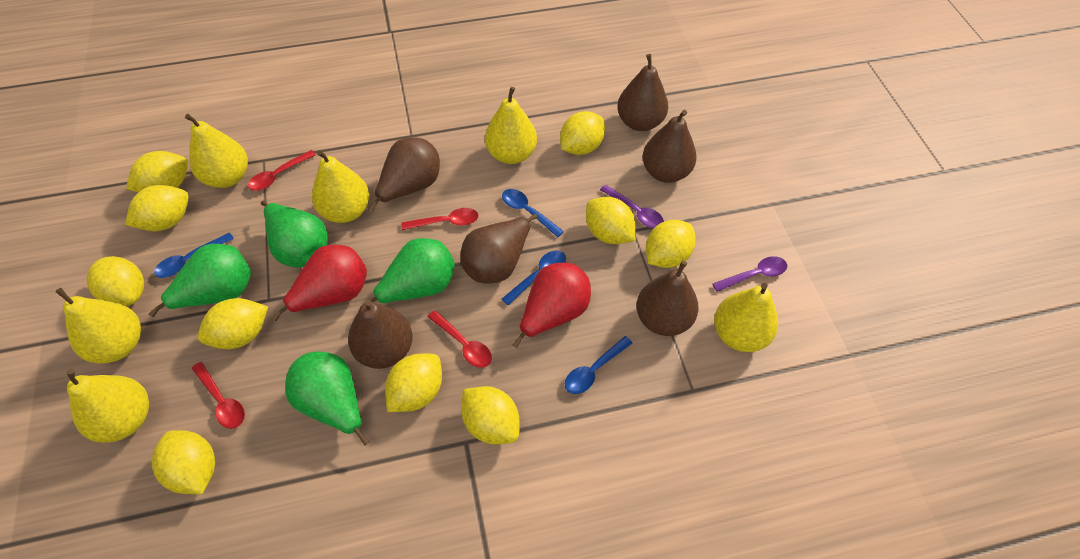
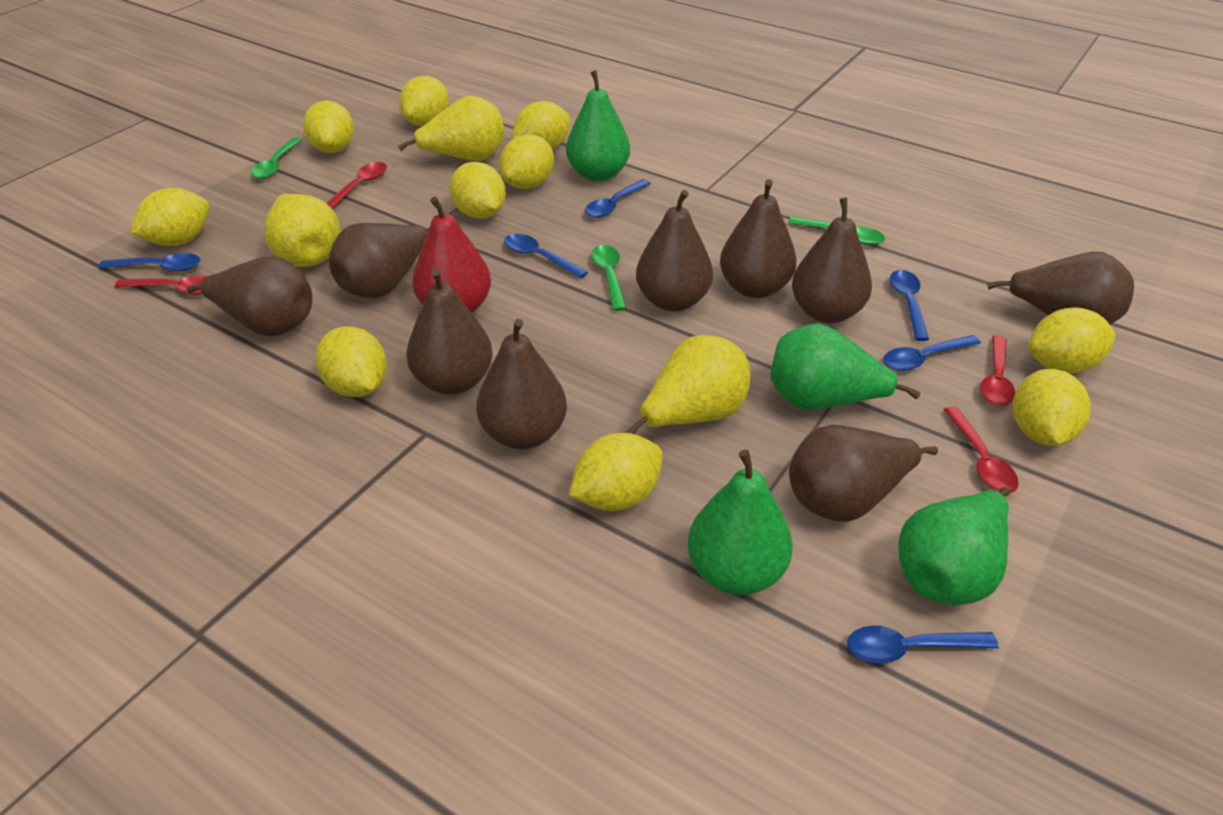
blue spoon: [154,232,234,278] [502,189,564,237] [502,250,566,306] [565,336,632,394] = 4 -> [98,253,200,271] [504,234,588,279] [585,179,651,218] [847,626,999,663] [883,335,981,371] [890,270,929,341] = 6
brown pear: [348,300,413,369] [368,137,440,212] [460,214,537,283] [617,54,668,131] [636,261,698,336] [642,110,697,183] = 6 -> [186,256,313,337] [329,223,429,298] [407,269,493,395] [476,319,567,449] [636,190,713,312] [720,179,797,298] [789,425,938,522] [792,198,872,323] [987,251,1134,324] = 9
green spoon: none = 0 -> [251,137,301,179] [591,245,626,311] [788,217,885,245] = 3
purple spoon: [600,185,664,228] [712,256,787,292] = 2 -> none = 0
red pear: [272,245,367,321] [512,262,591,348] = 2 -> [412,196,491,313] = 1
yellow pear: [55,288,141,364] [67,369,149,443] [185,114,248,188] [312,150,369,223] [485,87,537,164] [714,283,778,352] = 6 -> [264,194,340,267] [398,96,504,161] [625,335,751,434] = 3

